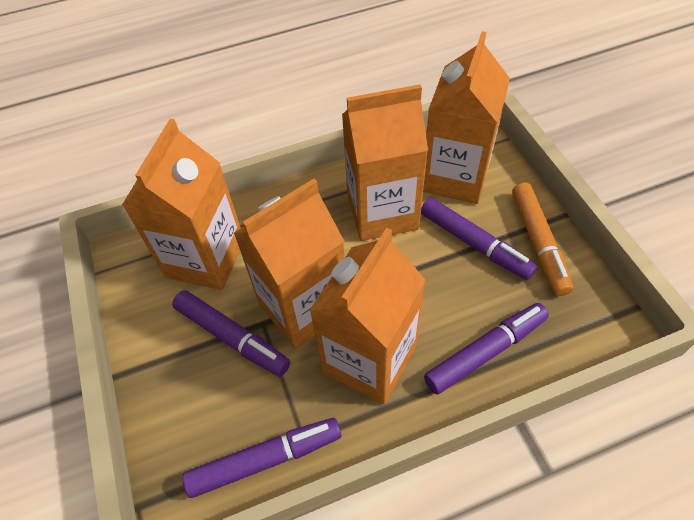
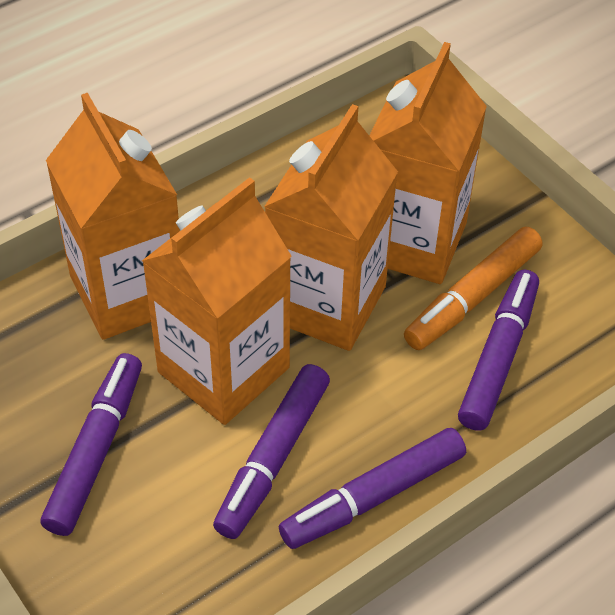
orange carton: [122,119,241,290] [234,179,345,349] [309,228,426,404] [342,84,428,241] [423,31,510,204] = 5 -> [46,93,180,340] [142,177,292,425] [264,104,398,351] [369,42,487,284] = 4

